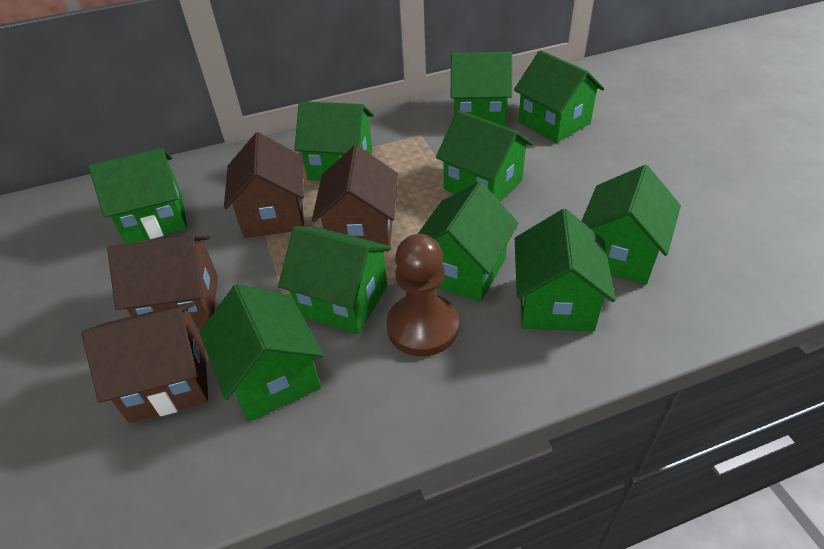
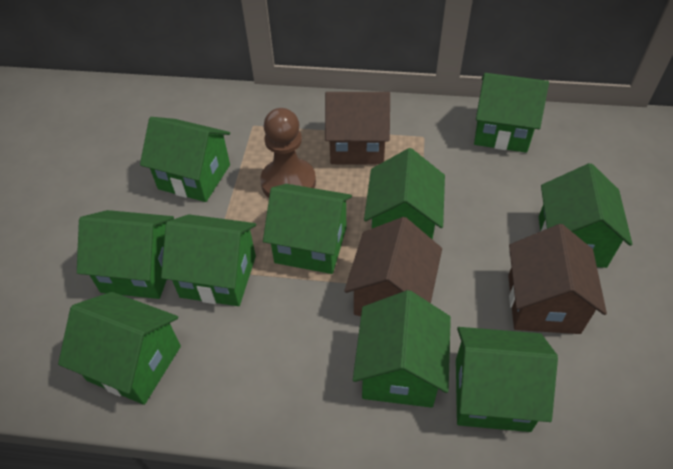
brown house: [82,302,208,423] [107,235,218,327] [224,132,304,238] [312,145,398,251] = 4 -> [325,92,390,165] [344,217,442,316] [508,224,607,334] = 3

